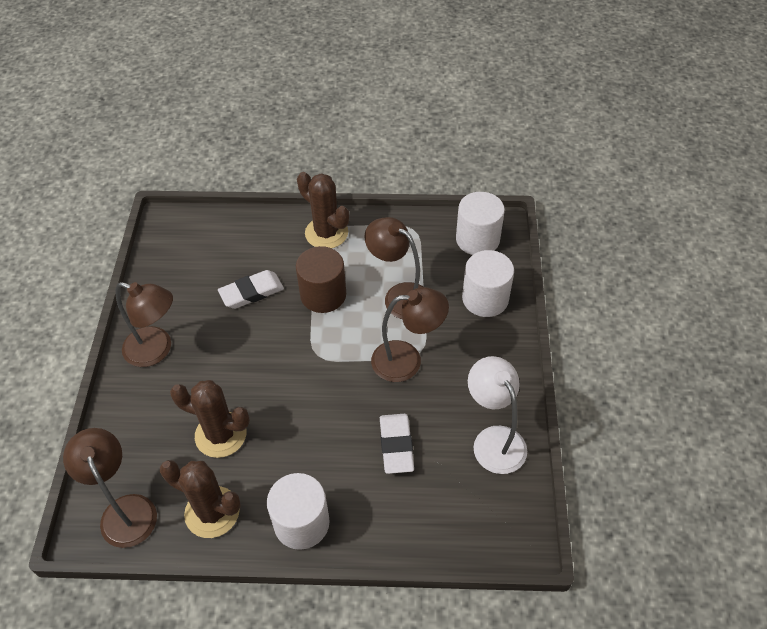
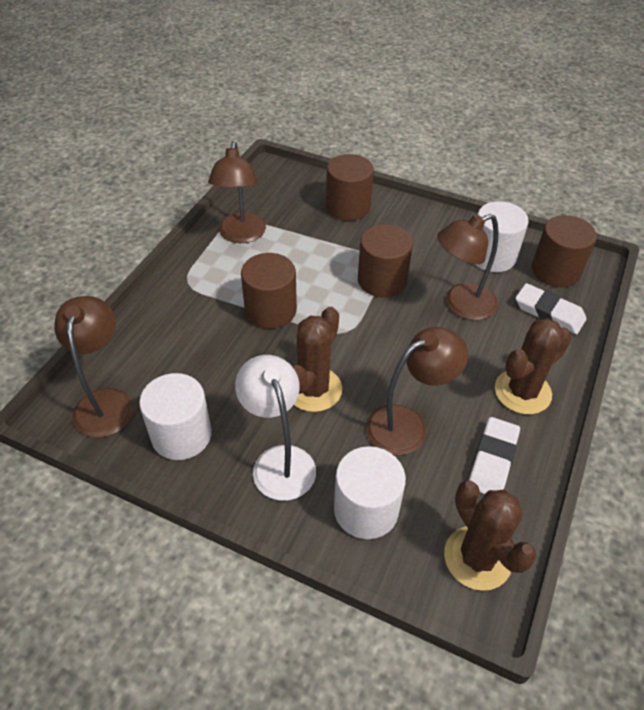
brown cylinder: [296,246,346,313] = 1 -> [241,253,297,329] [326,154,374,221] [358,224,413,297] [532,215,597,287] = 4

